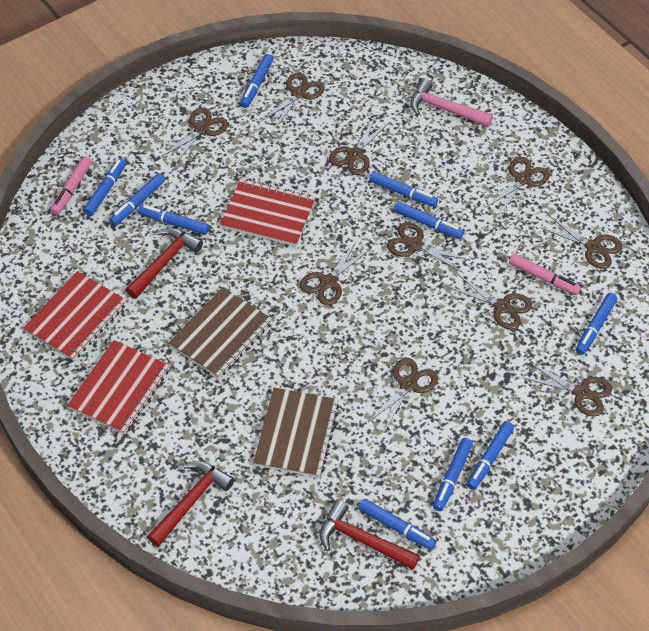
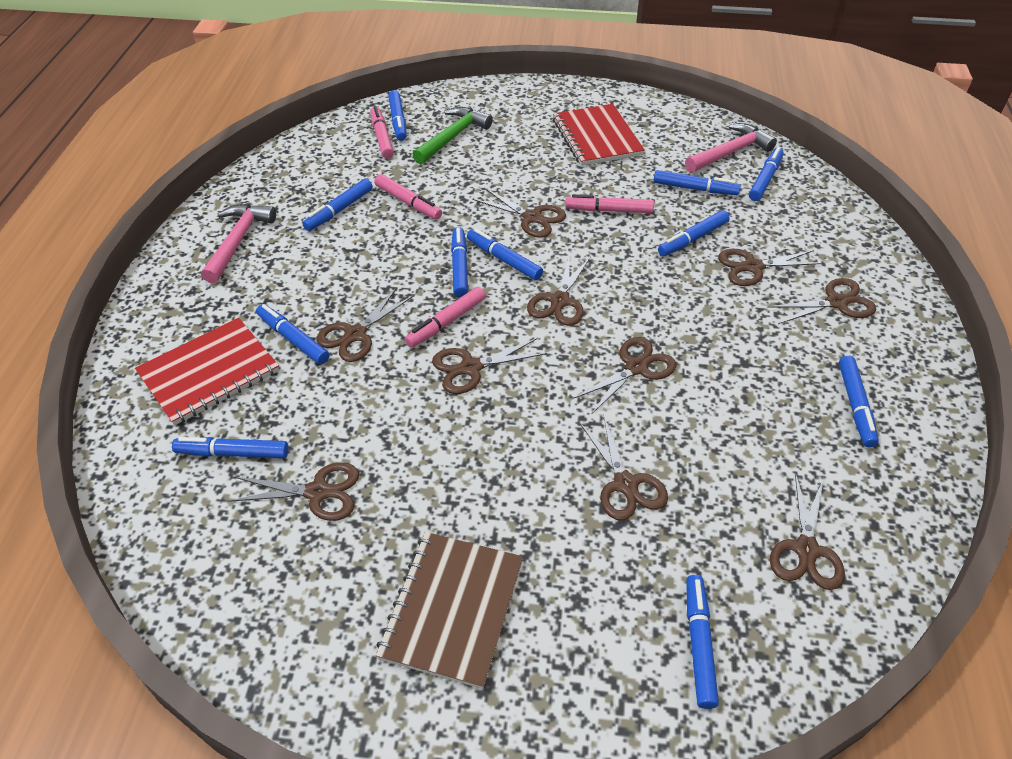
blue marker: [83,158,126,216] [109,173,165,226] [138,205,209,235] [240,54,273,108] [358,499,436,550] [369,172,438,207] [394,202,464,239] [433,438,473,511] [467,421,514,490] [576,293,617,355] = 10 -> [172,437,289,458] [256,304,330,364] [302,179,373,231] [388,90,407,141] [451,227,468,298] [467,229,543,280] [653,170,741,195] [658,210,730,256] [686,575,719,709] [749,147,784,201] [839,356,879,447] = 11
brown notebook: [168,287,272,378] [253,387,340,478] = 2 -> [376,532,523,689] = 1
green hammer: none = 0 -> [412,107,493,164] = 1
pink hammer: [410,79,493,127] = 1 -> [201,204,276,283] [685,123,777,172] = 2
pink marker: [51,156,92,215] [509,254,581,295] = 2 -> [370,106,394,159] [374,174,442,220] [405,287,486,348] [565,194,654,213] = 4
red hammer: [126,228,203,299] [147,461,235,547] [320,500,420,570] = 3 -> none = 0
red notebook: [23,271,127,361] [67,340,170,434] [220,179,315,246] = 3 -> [135,318,279,425] [553,104,645,166] = 2

